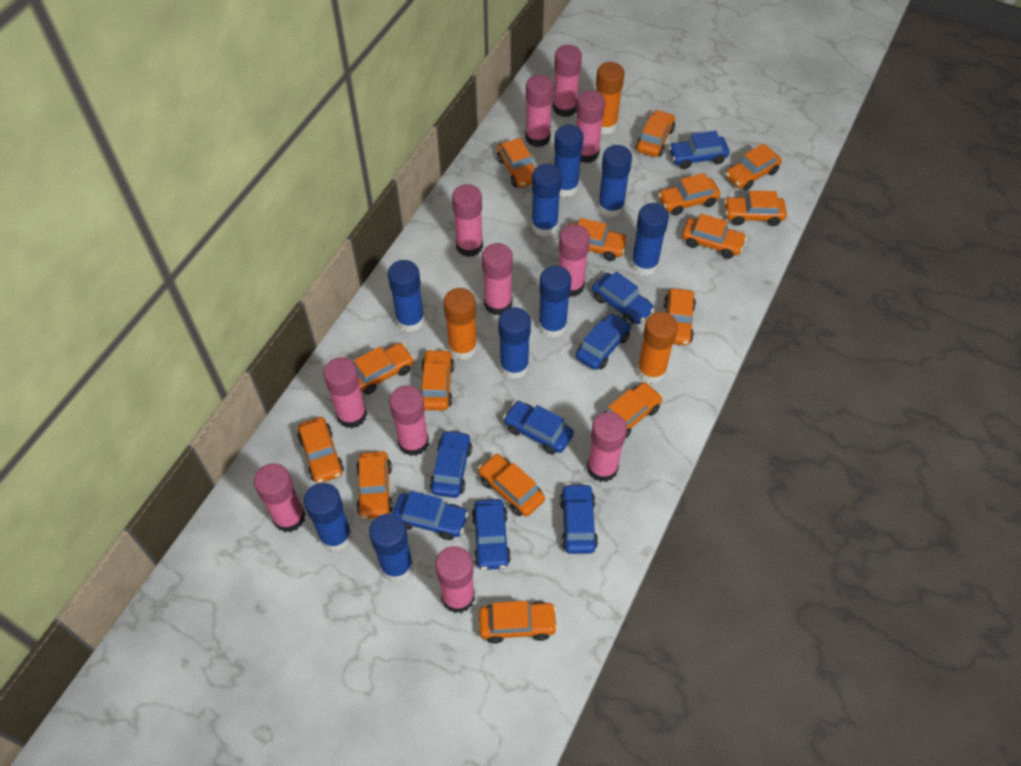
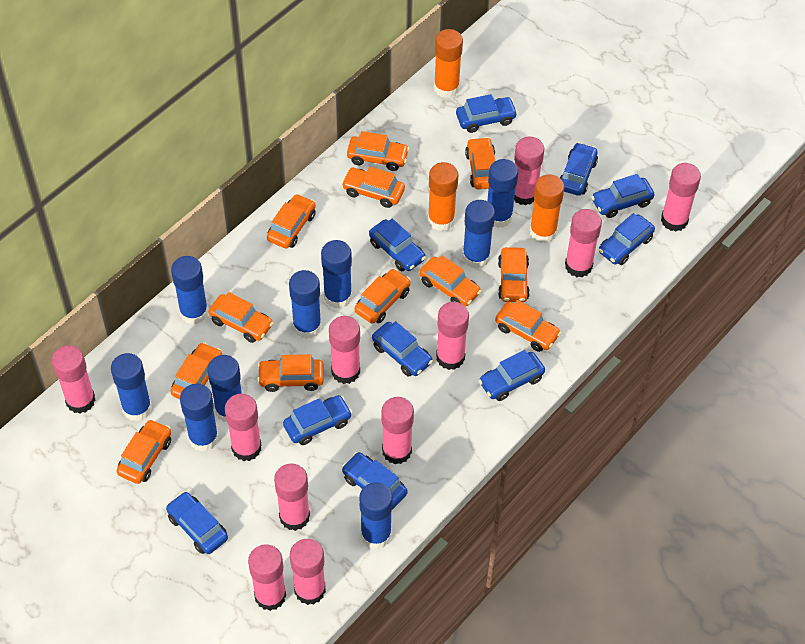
blue car: [393,491,468,540] [430,430,472,498] [472,499,511,570] [503,401,574,455] [560,483,598,554] [576,313,631,370] [592,271,655,325] [669,130,729,169] = 8 -> [166,492,228,554] [283,395,352,445] [341,452,408,509] [369,219,426,271] [372,321,433,377] [456,94,518,133] [479,350,545,401] [560,142,598,196] [591,174,655,218] [599,213,655,265] = 10
orange car: [298,417,344,483] [354,343,414,395] [356,451,393,519] [421,349,454,410] [478,453,545,517] [479,601,558,644] [497,138,535,188] [568,218,628,261] [603,382,663,438] [636,110,675,157] [658,173,720,216] [663,288,696,346] [682,213,747,259] [724,191,787,226] [726,143,782,191] = 15 -> [116,419,171,484] [170,342,222,399] [208,292,273,343] [257,354,324,392] [267,194,316,249] [342,167,405,208] [347,131,409,171] [355,269,411,324] [419,255,481,307] [465,137,495,190] [495,300,561,352] [498,247,530,302] = 12

